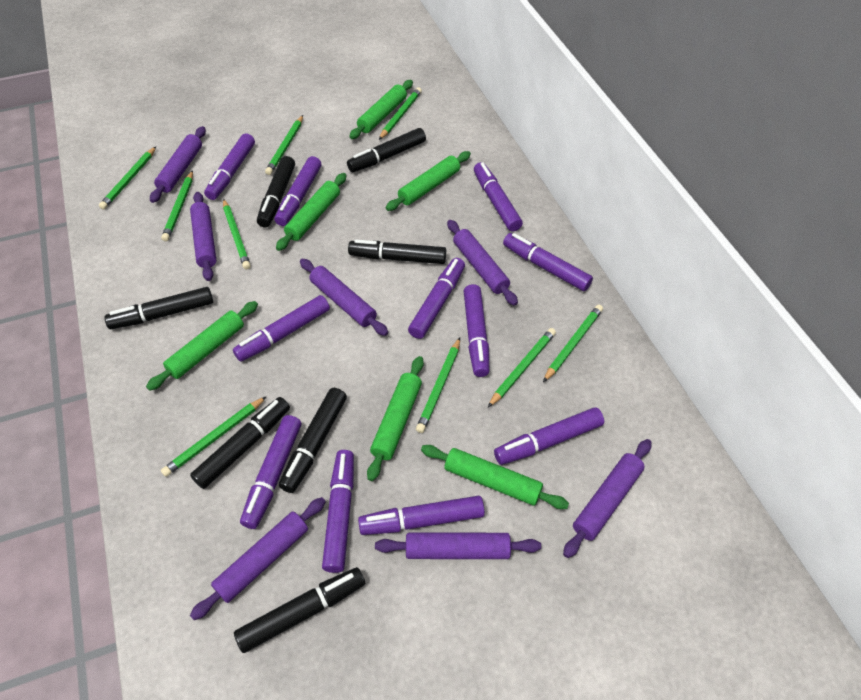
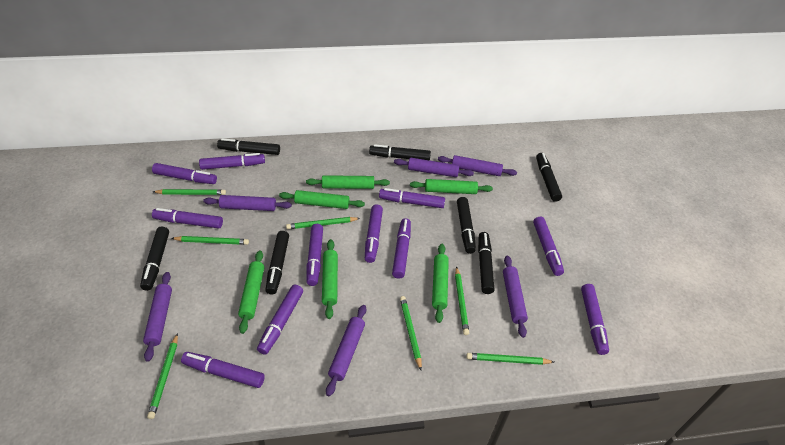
green pencil: [99,147,156,209] [161,170,193,241] [161,396,267,477] [223,199,251,269] [265,115,303,175] [379,87,422,140] [416,338,460,433] [488,328,556,407] [543,305,603,382] = 9 -> [147,333,178,419] [153,189,226,195] [171,236,249,245] [286,217,360,229] [400,296,422,370] [455,266,469,335] [466,353,554,365] = 7
purple rolling pin: [150,126,206,203] [190,192,217,281] [190,497,326,620] [300,259,388,336] [375,533,541,559] [447,220,518,306] [563,439,652,558] = 7 -> [143,272,172,362] [203,195,292,211] [326,305,366,396] [394,158,474,177] [438,155,517,176] [503,256,528,338] = 6

